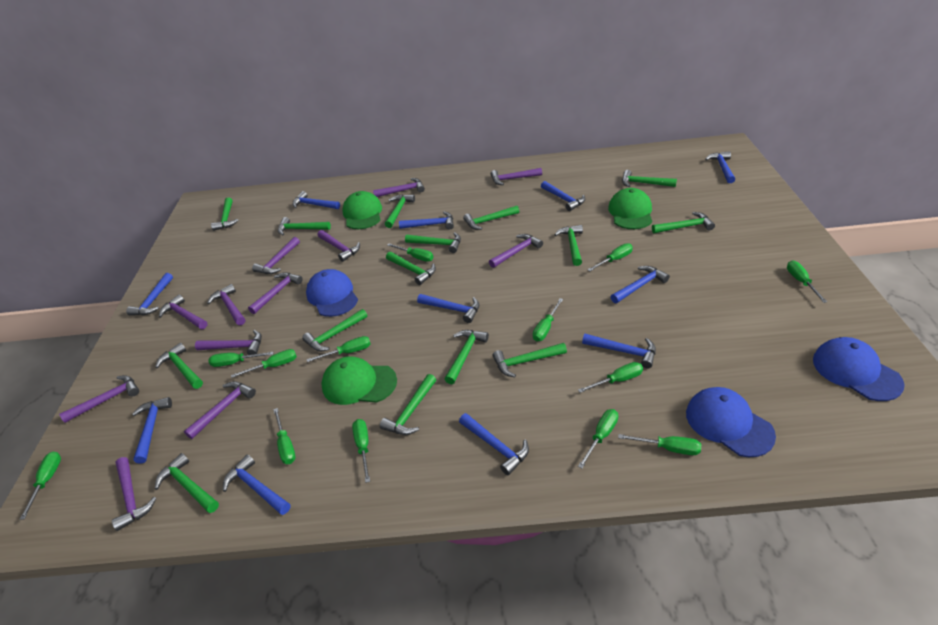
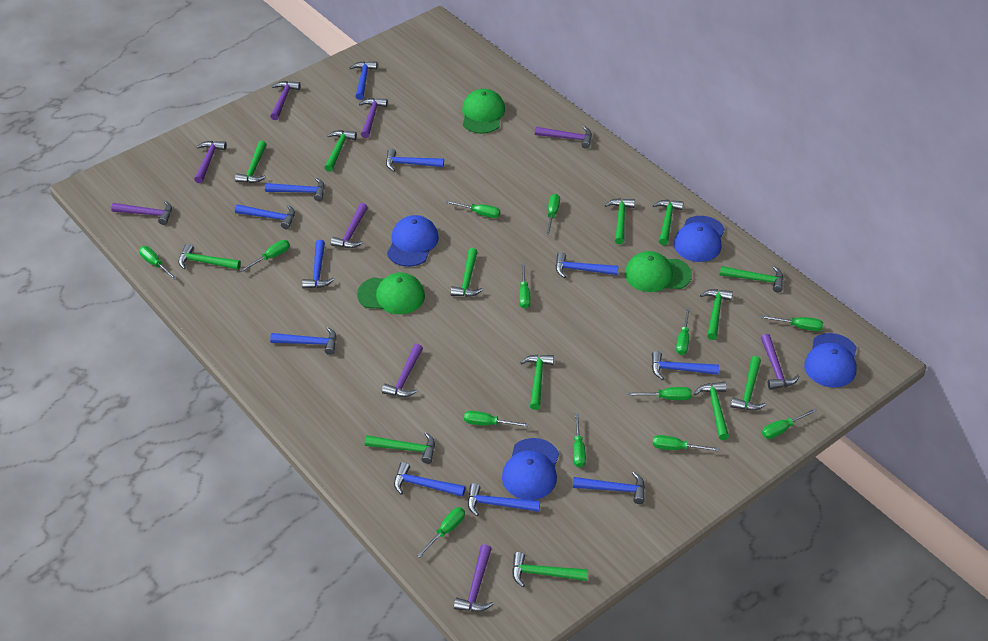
blue cap: [306,269,358,317] [686,387,776,457] [813,337,905,401] = 3 -> [387,215,439,267] [502,438,559,500] [674,216,725,262] [804,333,857,388] = 4
green hammer: [155,343,203,389] [155,453,219,513] [211,197,239,231] [278,217,331,235] [302,309,367,351] [380,374,436,435] [385,194,415,228] [386,252,436,285] [405,232,461,253] [445,330,489,384] [463,206,519,230] [493,343,567,377] [554,225,583,266] [622,170,677,187] [652,212,715,233] = 15 -> [178,244,241,270] [235,141,267,183] [324,130,357,172] [365,432,435,464] [451,248,483,297] [512,552,588,587] [520,355,554,410] [605,198,635,244] [653,200,684,245] [694,382,729,440] [700,289,733,340] [720,266,784,292] [730,356,766,411] = 13
purple hammer: [59,375,139,423] [112,457,156,531] [159,295,207,329] [184,381,256,439] [195,330,262,355] [207,284,245,325] [248,272,303,314] [252,237,300,274] [318,230,360,262] [373,178,425,197] [489,234,543,268] [491,168,542,185] = 12 -> [111,201,172,225] [194,141,227,183] [270,81,301,120] [331,203,368,248] [359,98,388,138] [382,344,423,397] [454,544,493,612] [535,126,592,149] [761,334,800,390] = 9

